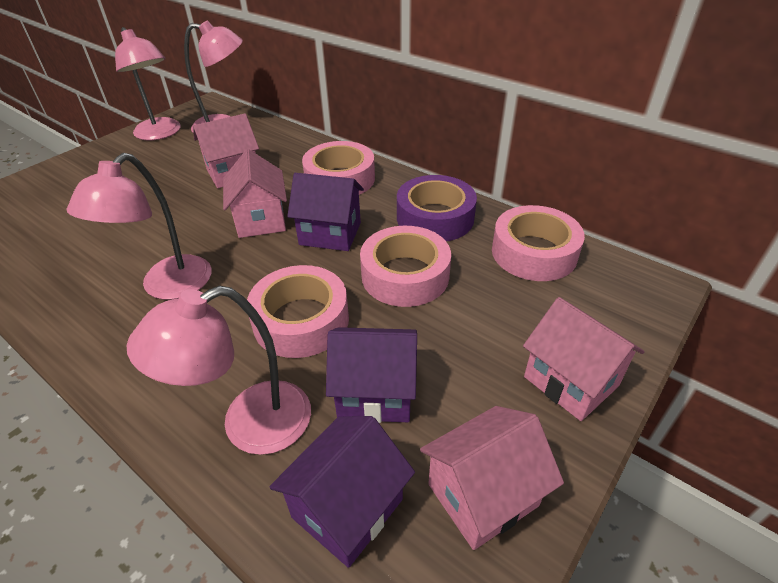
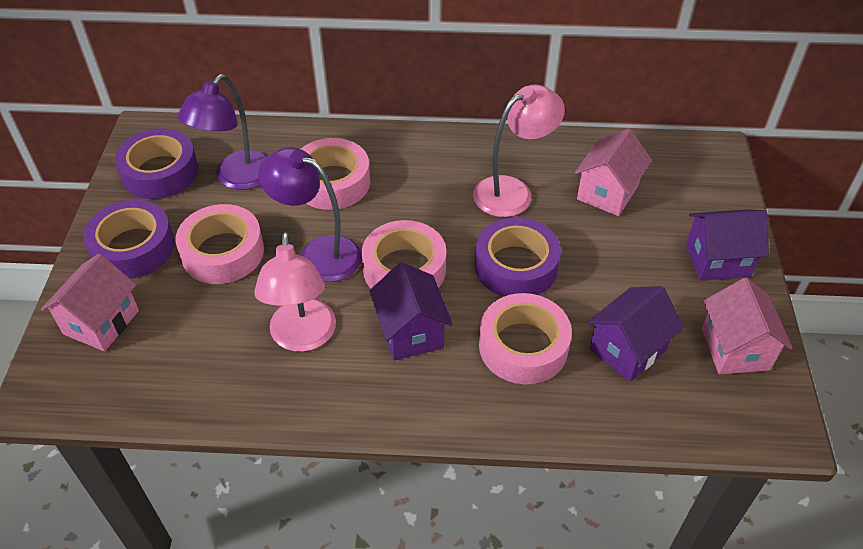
pink house: [193,113,259,188] [223,149,287,238] [420,406,564,550] [523,297,645,421] = 4 -> [41,254,139,351] [575,129,652,216] [702,277,793,375] = 3
pink lamp: [67,153,212,300] [115,27,181,140] [127,286,311,455] [184,20,243,132] = 4 -> [254,232,336,352] [473,85,565,217] = 2
purple lamp: none = 0 -> [177,74,267,190] [258,147,362,282] = 2
purple tape: [397,175,477,241] = 1 -> [83,200,175,279] [115,128,198,199] [475,217,561,297] = 3

